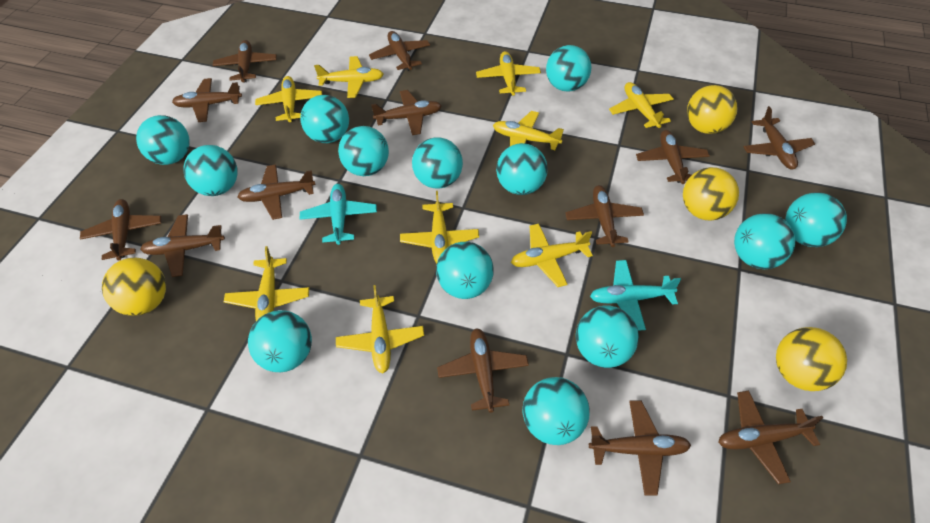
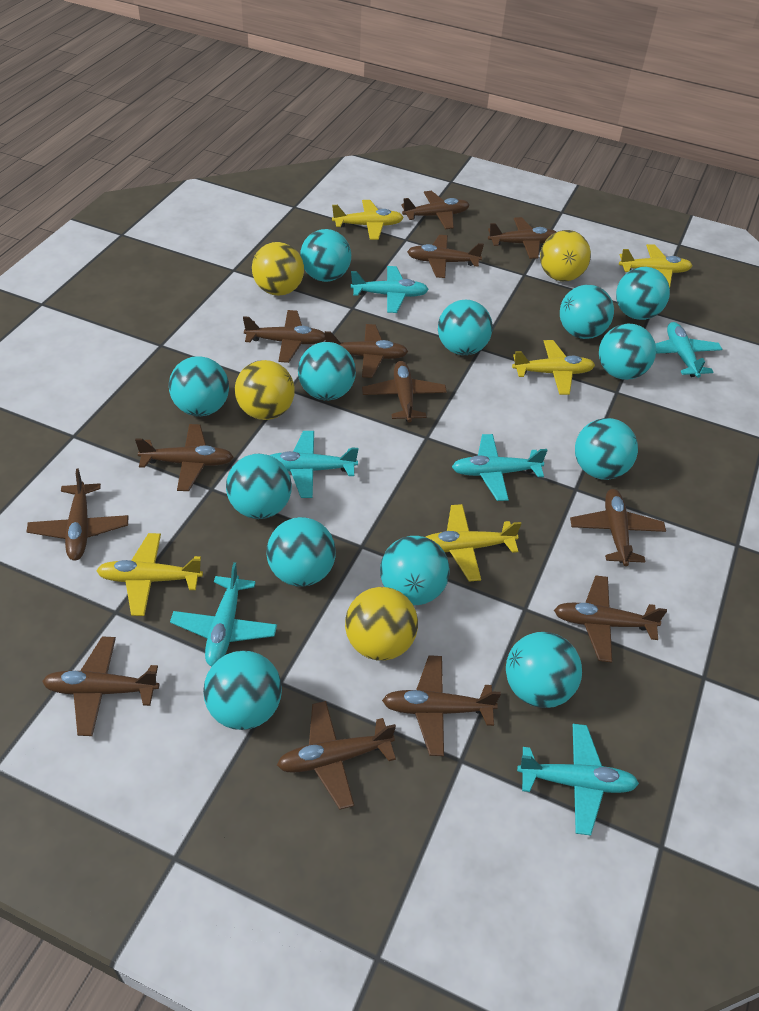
turquoise plane: [300,184,377,245] [590,260,681,331] = 2 -> [170,562,277,667] [270,431,359,498] [351,266,429,313] [452,434,548,501] [517,724,639,836] [655,322,722,378] = 6
yellow plane: [224,246,309,321] [255,76,322,122] [314,56,384,98] [336,285,424,373] [400,191,479,263] [476,51,541,96] [493,111,564,150] [511,223,593,287] [609,82,673,128] = 9 -> [96,533,203,616] [332,200,404,240] [426,504,521,581] [512,340,595,395] [619,244,692,287] = 5

